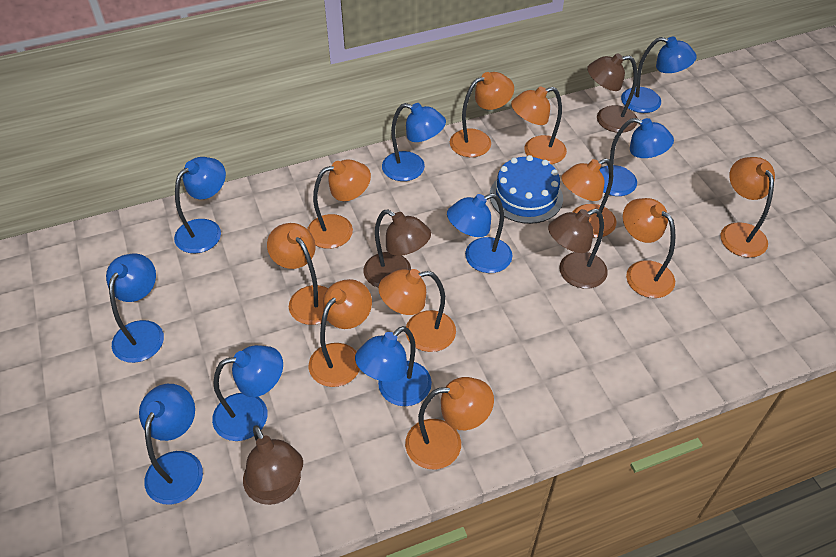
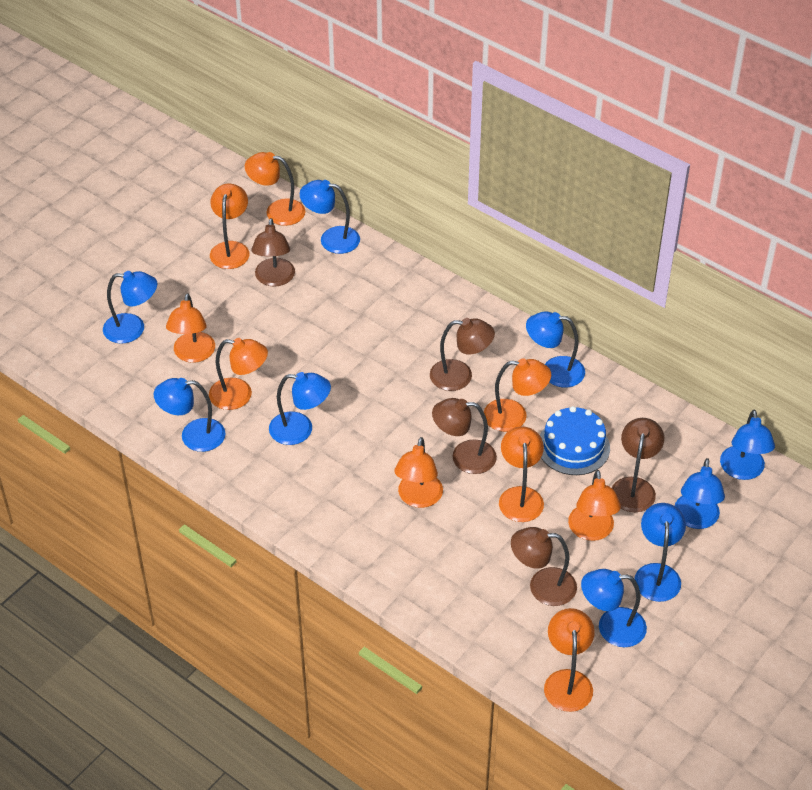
brown lamp: [243,425,303,505] [364,210,431,288] [548,209,608,289] [587,53,637,133] = 4 -> [252,218,295,287] [430,318,495,391] [432,398,497,474] [511,527,577,606] [612,418,664,512] = 5
orange lamp: [267,223,328,325] [307,159,371,249] [309,279,372,387] [378,269,456,352] [405,377,494,469] [450,72,514,157] [511,86,567,164] [561,158,616,238] [623,198,675,298] [720,157,775,258] = 10 -> [166,293,215,363] [209,338,268,410] [210,183,250,269] [245,152,306,226] [394,437,443,508] [484,358,551,432] [499,426,544,522] [544,608,595,712] [568,470,621,541] = 9

